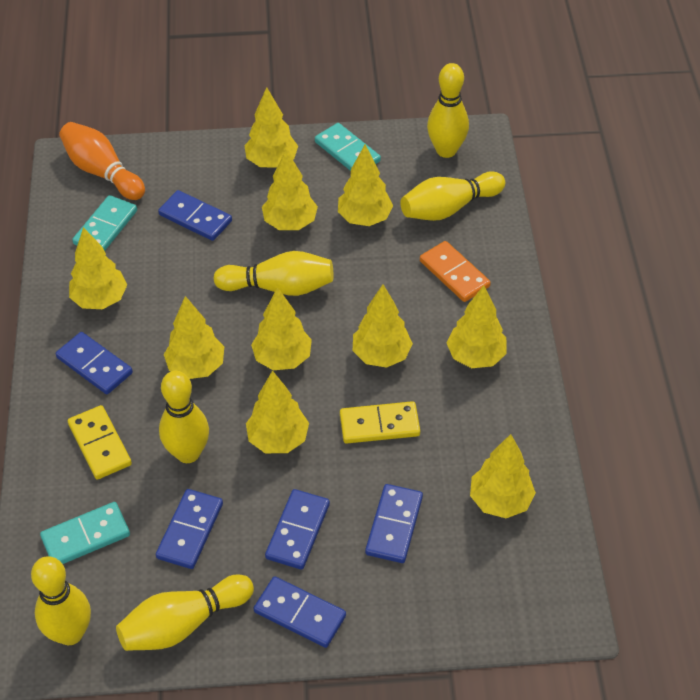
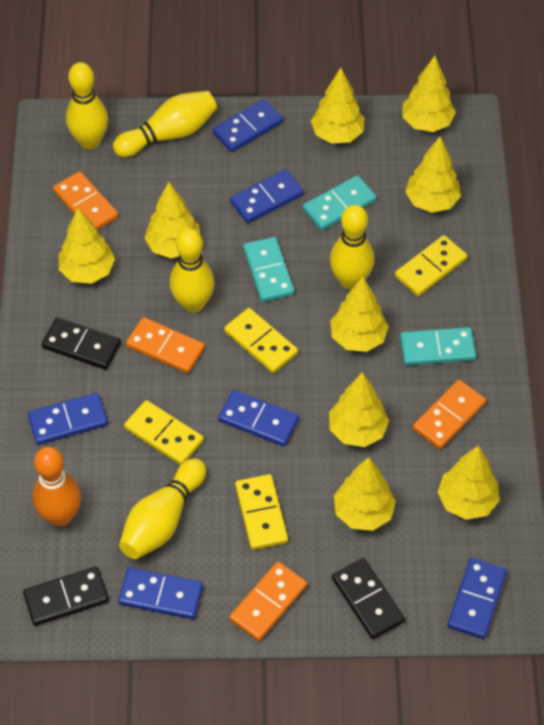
black domino: none = 0 -> [23,567,109,626] [42,317,121,370] [332,558,405,639] = 3
orange domino: [420,241,491,302] = 1 -> [53,171,118,230] [126,317,205,373] [230,562,307,641] [413,380,486,449] = 4
yellow bowling pin: [31,556,91,645] [116,574,254,651] [159,371,209,463] [214,251,334,296] [400,171,505,221] [427,63,469,158] = 6 -> [66,62,108,149] [113,91,217,157] [119,458,206,559] [170,228,215,313] [330,205,374,290] = 5
yellow domino: [68,405,132,480] [340,401,420,444] = 2 -> [124,400,204,465] [224,308,298,373] [235,474,288,550] [395,235,467,296] = 4
yellow tree: [69,227,127,309] [164,296,224,379] [244,87,298,168] [246,370,309,453] [251,287,312,370] [262,150,318,230] [338,145,393,226] [353,284,413,368] [447,285,507,368] [470,434,536,518] = 10 -> [59,208,115,284] [144,182,200,258] [311,68,365,144] [329,372,389,447] [330,277,389,352] [334,457,396,531] [402,56,456,132] [405,136,461,213] [438,445,500,520] = 9

